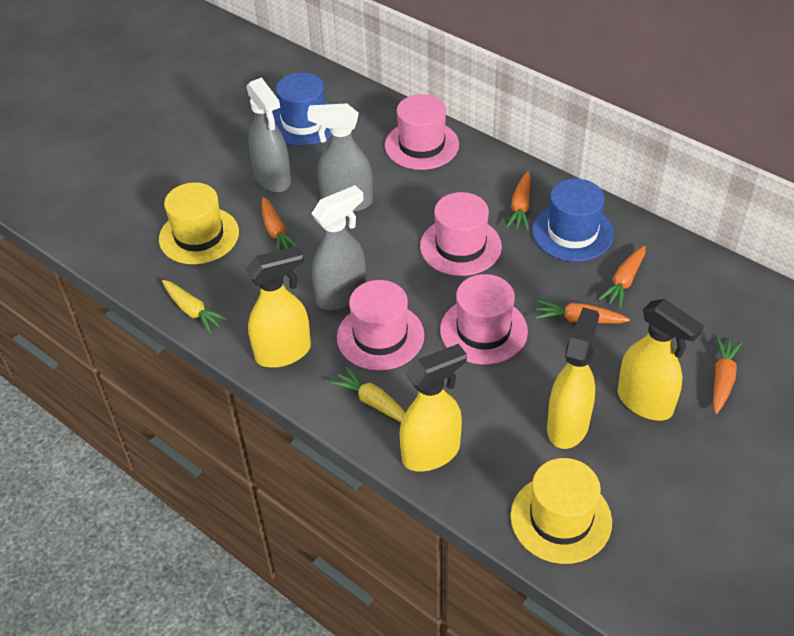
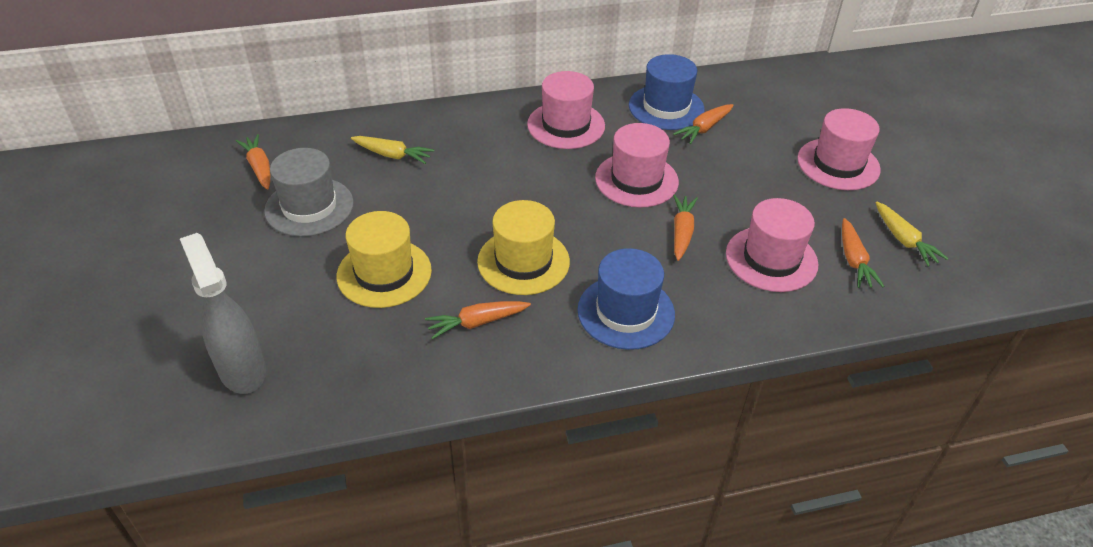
grey hat: none = 0 -> [264,148,354,237] = 1
grey spray bottle: [246,77,291,193] [307,103,373,212] [311,185,366,310] = 3 -> [180,233,266,394] = 1
yellow spray bottle: [246,246,311,368] [400,344,467,472] [547,307,599,449] [617,299,704,421] = 4 -> none = 0

